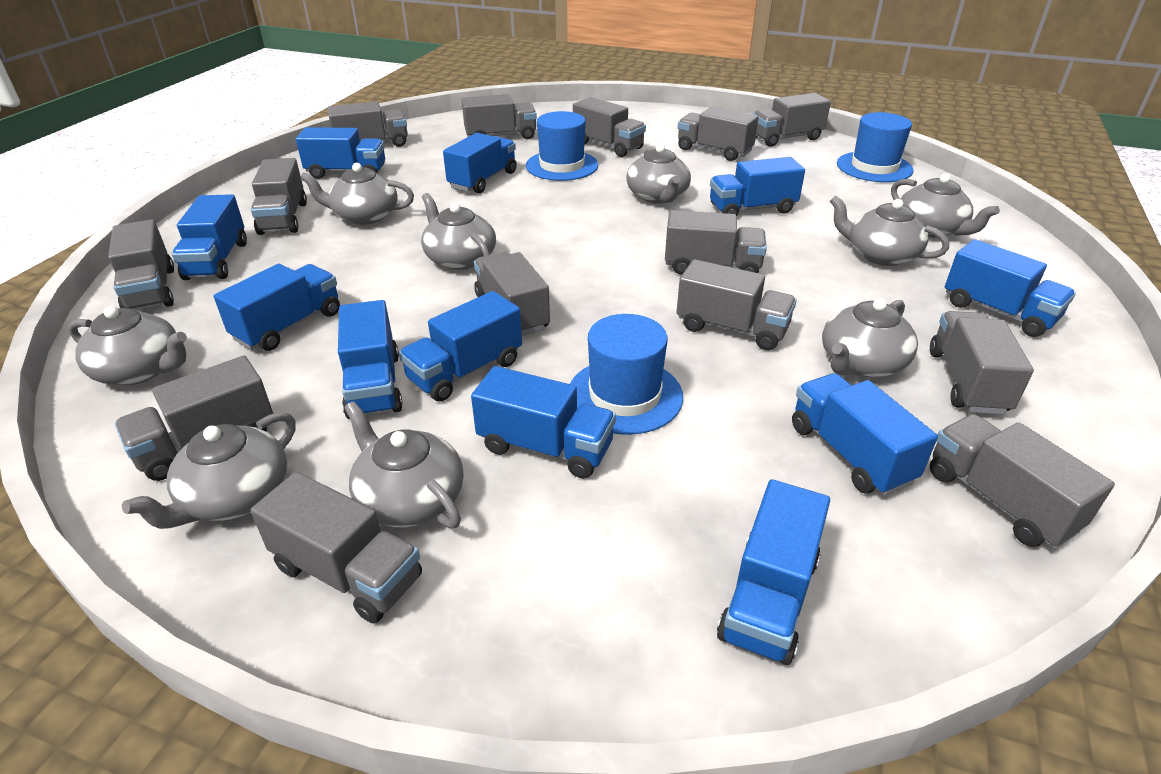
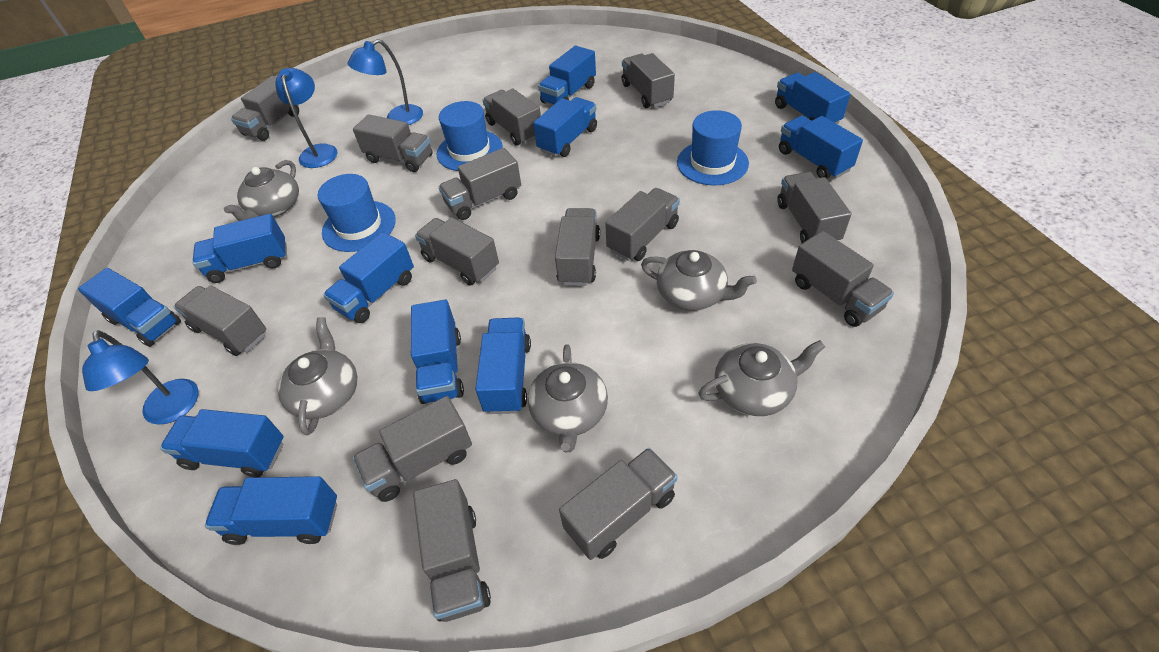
blue lamp: none = 0 -> [82,330,199,425] [275,68,337,168] [348,39,423,125] = 3
grey teapot: [68,306,187,385] [122,412,296,529] [300,163,414,225] [344,401,464,528] [421,193,496,270] [626,144,691,204] [822,298,918,377] [830,195,949,266] [891,174,1000,238] = 9 -> [224,160,299,221] [278,317,357,435] [528,344,608,452] [641,250,757,311] [698,340,825,416] = 5

